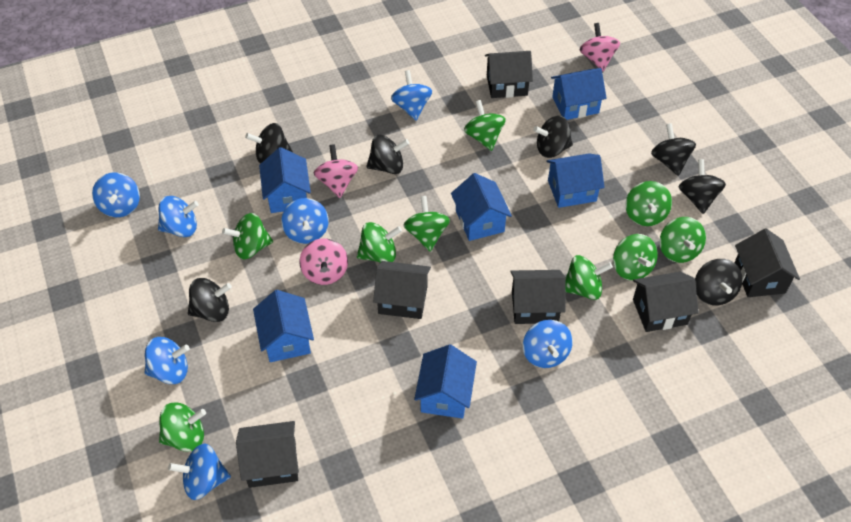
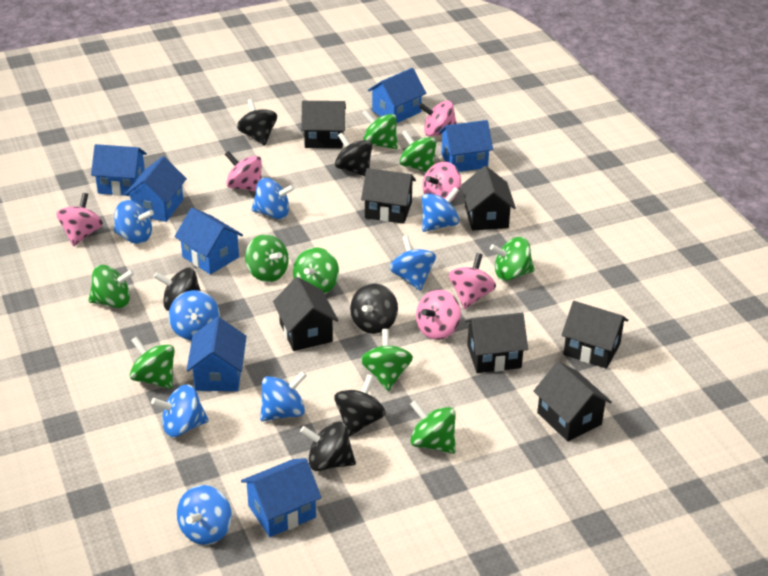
black house: [236,421,299,488] [373,261,431,319] [485,51,533,98] [510,270,566,324] [633,272,699,332] [734,228,800,297] = 6 -> [273,277,339,351] [301,101,346,148] [361,168,416,224] [461,166,516,231] [465,313,528,373] [533,361,612,441] [561,301,628,369] = 7
black spinning top: [188,278,232,322] [245,123,293,164] [366,135,409,174] [533,116,573,158] [651,123,696,176] [679,159,726,214] [695,259,743,306] = 7 -> [154,267,201,311] [237,99,277,145] [300,421,356,471] [334,374,386,437] [335,133,372,176] [350,283,398,334] = 6
blue house: [253,290,314,362] [259,147,311,213] [414,344,477,419] [451,173,512,241] [546,153,605,208] [551,68,607,120] = 6 -> [91,144,147,196] [124,156,187,222] [175,208,243,275] [187,317,247,391] [241,458,321,537] [368,68,426,123] [439,120,493,172] = 7
blue spinning top: [92,172,140,217] [145,337,190,384] [158,196,199,237] [168,444,231,500] [281,198,329,244] [391,70,432,121] [523,320,573,368] = 7 -> [114,200,154,244] [151,385,209,437] [169,290,220,341] [177,485,232,545] [251,178,295,219] [260,371,307,421] [389,235,436,291] [422,187,459,232] = 8
pink spinning top: [300,238,348,285] [313,144,358,198] [579,23,620,71] = 3 -> [56,193,103,246] [225,151,262,192] [416,289,461,340] [418,100,457,136] [422,162,461,201] [449,253,496,309] = 6

